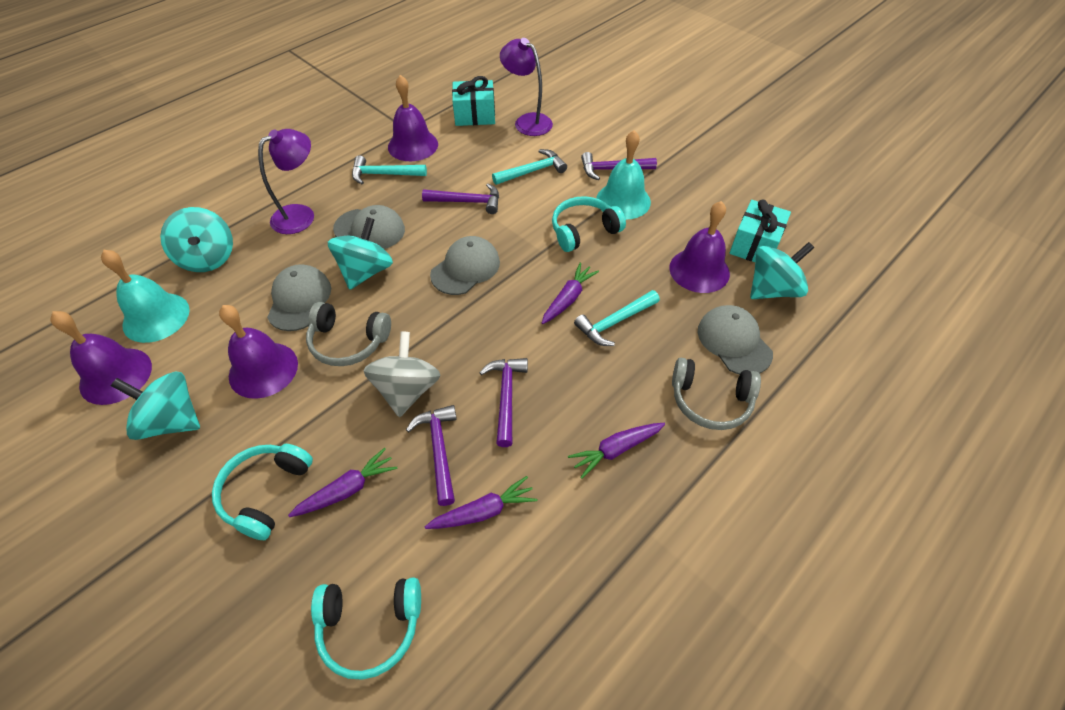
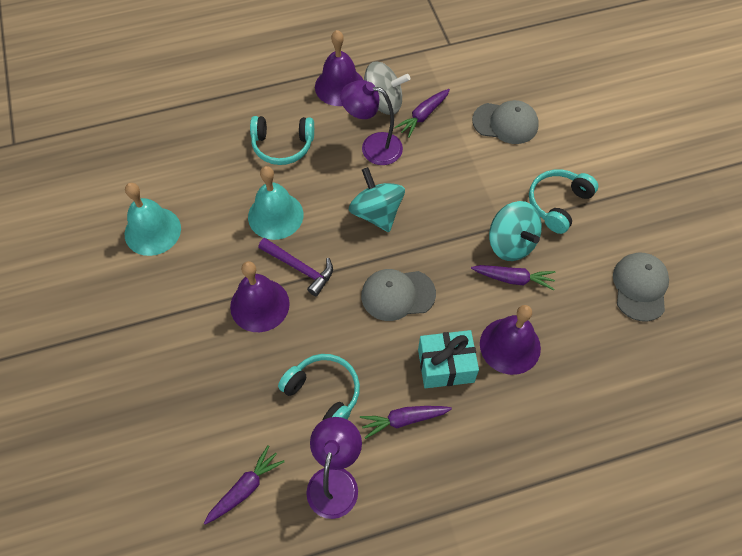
grey cap: [267,264,331,331] [333,205,405,249] [430,236,500,295] [698,305,773,374] = 4 -> [361,269,436,321] [472,100,539,144] [613,253,669,322] = 3
grey headphones: [306,302,391,366] [672,358,761,430] = 2 -> none = 0
purple bell: [51,311,152,405] [219,305,298,399] [388,75,438,161] [669,201,730,293] = 4 -> [230,261,290,332] [315,30,363,106] [480,305,541,375] = 3
purple hammer: [406,405,457,506] [422,183,499,214] [479,358,528,447] [581,152,657,180] = 4 -> [258,238,333,296] = 1
turquoise gift: [452,76,495,126] [729,200,791,262] = 2 -> [418,330,479,388] = 1
turquoise hammer: [352,155,427,184] [492,149,567,185] [574,290,660,346] = 3 -> none = 0
turquoise spinning top: [111,372,200,440] [160,207,233,272] [328,217,393,289] [750,242,814,299] = 4 -> [349,167,405,232] [489,201,542,261] = 2

